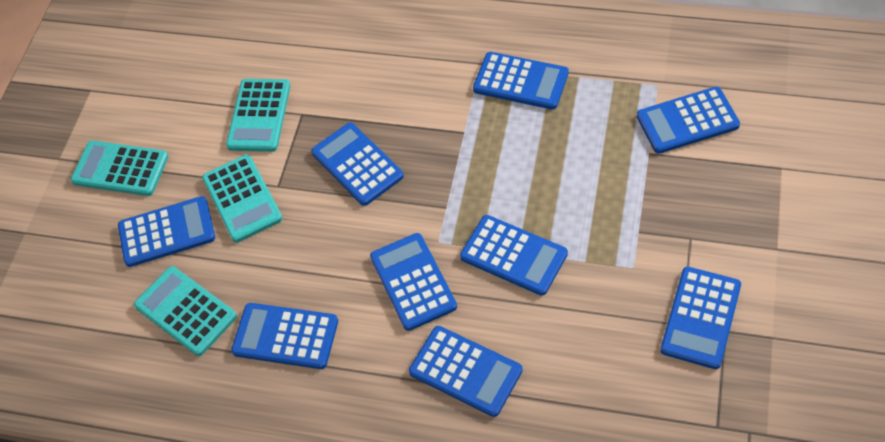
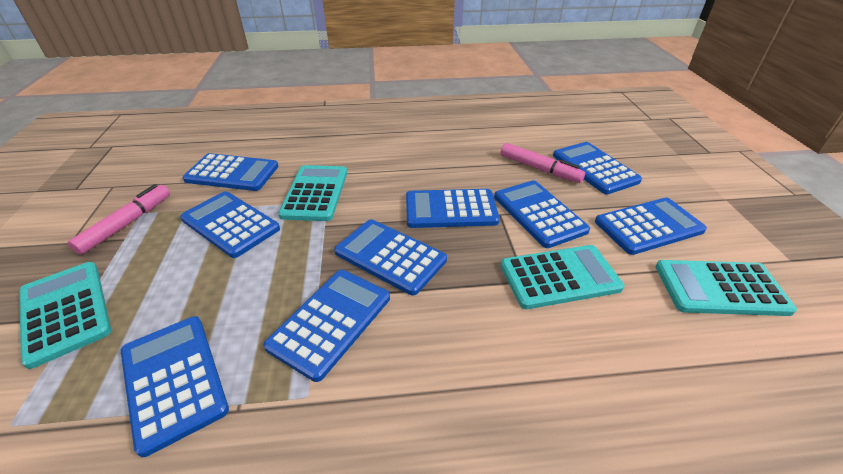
pink marker: none = 0 -> [68,184,170,255] [501,143,585,183] = 2

